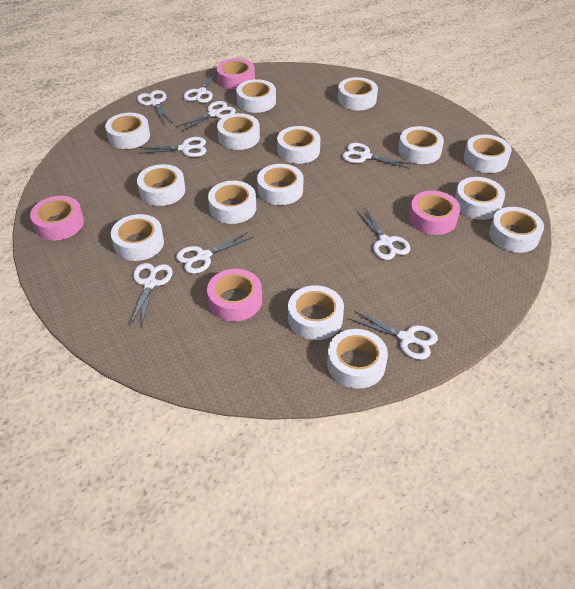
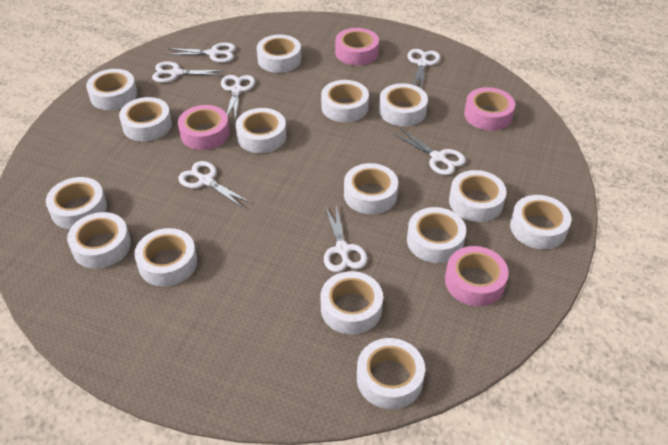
white scissors: [130,263,173,327] [137,90,173,123] [138,137,206,157] [176,101,236,131] [176,232,253,274] [183,71,217,103] [342,143,411,169] [349,311,438,360] [356,207,410,260] = 9 -> [152,61,225,83] [166,42,236,63] [178,161,251,209] [221,75,255,120] [324,205,368,272] [393,128,466,175] [408,49,440,89] = 7

